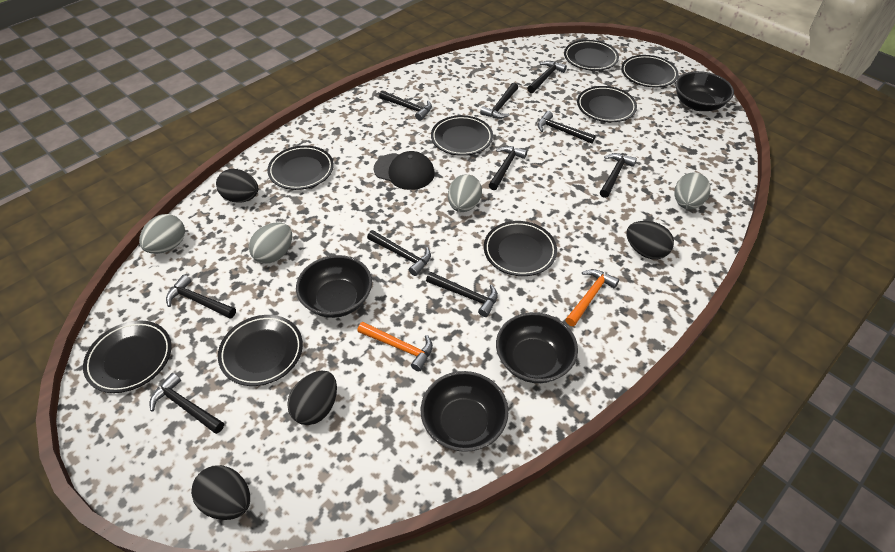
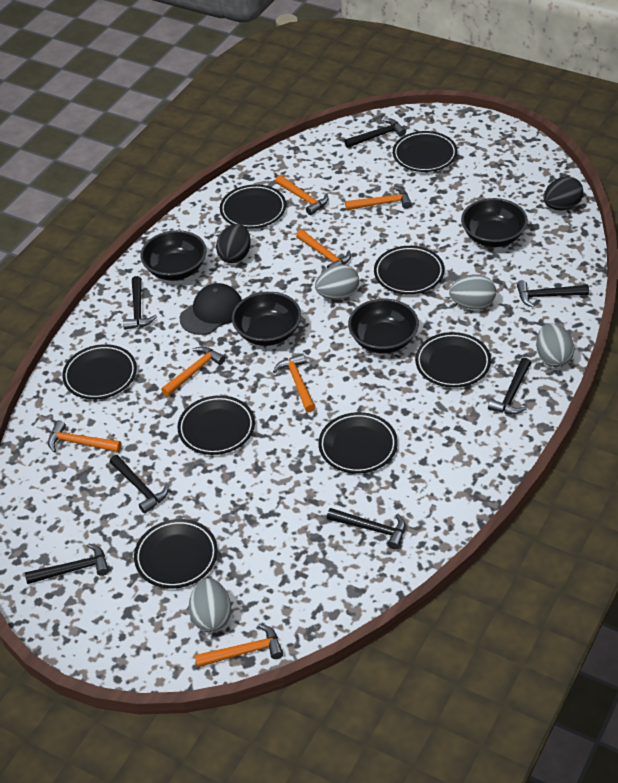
black egg: [191,465,250,520] [216,169,258,202] [287,371,337,425] [626,221,674,259] = 4 -> [216,224,251,263] [543,176,583,211] = 2
black hammer: [149,373,224,434] [166,275,236,319] [367,230,431,276] [379,91,432,121] [426,272,498,317] [480,83,518,119] [489,146,527,190] [527,61,567,93] [537,111,596,144] [600,153,637,198] = 10 -> [25,543,109,584] [110,455,168,514] [123,276,157,330] [327,508,406,549] [344,118,406,148] [488,358,531,415] [517,281,589,308] = 7
orange hammer: [357,322,433,371] [565,269,619,326] = 2 -> [48,420,122,453] [161,346,225,396] [195,624,283,668] [273,353,316,412] [275,175,328,215] [296,230,351,268] [345,186,412,210] = 7

